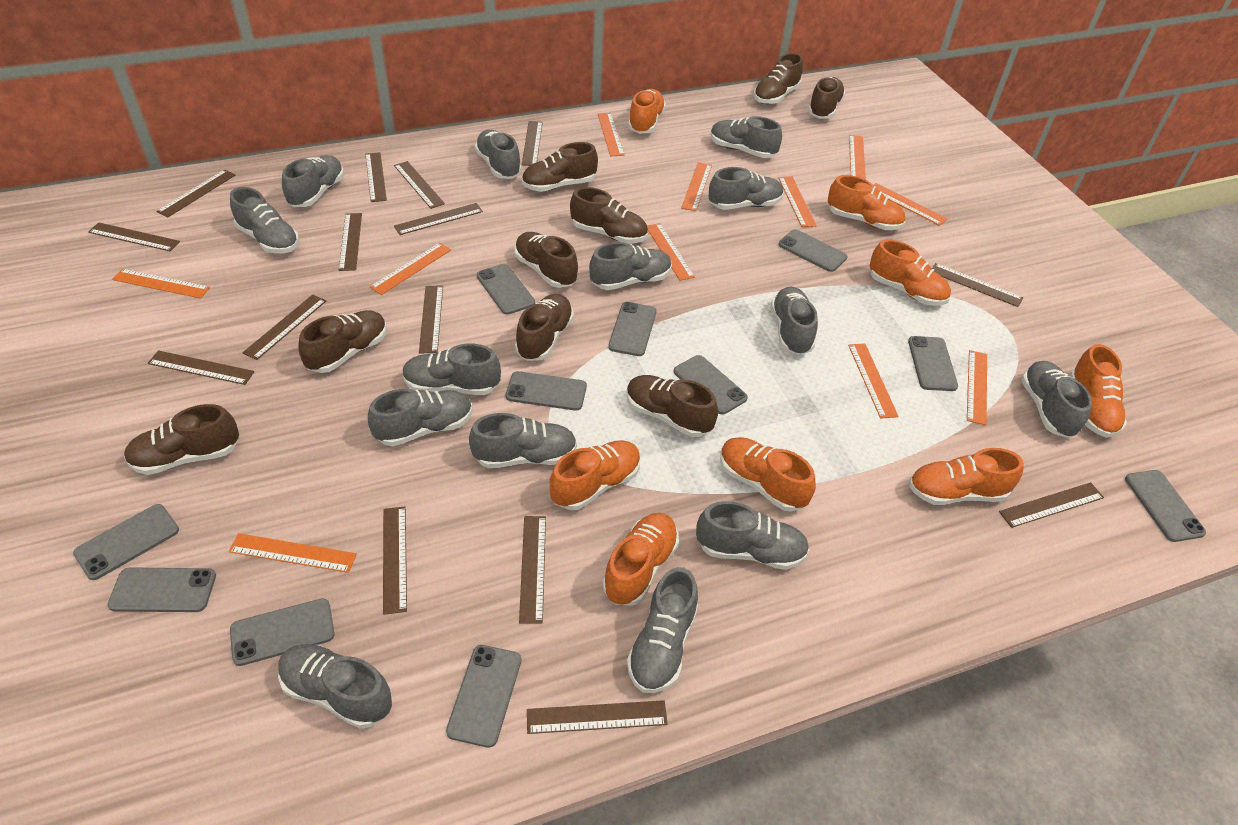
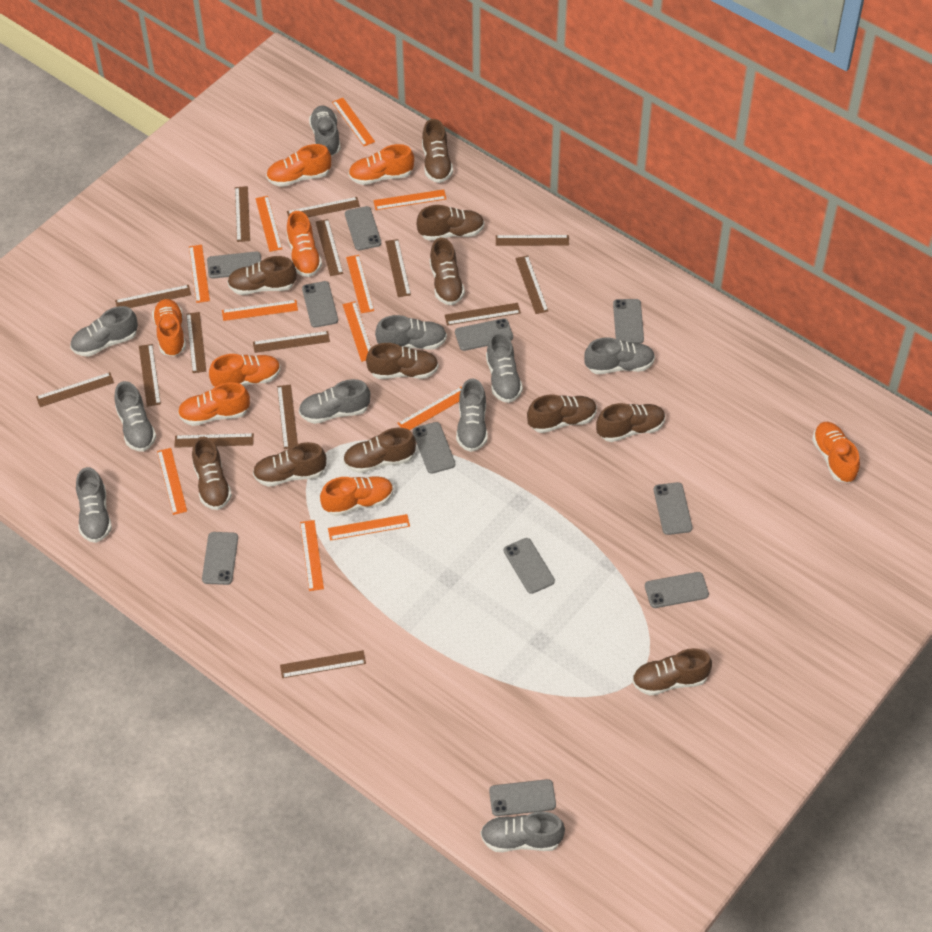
brown shoe: [124,404,239,475] [299,310,387,373] [515,232,578,288] [515,294,574,361] [522,142,598,192] [570,187,648,244] [627,375,718,437] [753,53,803,104] [808,77,845,119] = 9 -> [192,437,232,510] [227,256,297,295] [253,442,326,487] [343,428,416,473] [366,343,439,379] [417,205,484,241] [422,119,453,183] [429,238,465,305] [527,395,597,433] [596,403,665,442] [632,648,712,696] = 11
grey shoe: [230,187,299,254] [278,644,392,729] [282,155,344,207] [368,389,473,446] [402,344,501,395] [469,413,577,468] [475,130,522,179] [589,242,672,290] [627,567,698,693] [696,501,809,570] [709,167,783,210] [710,116,782,158] [771,287,818,355] [1021,361,1092,438] = 14 -> [70,306,138,357] [76,467,112,543] [114,381,156,452] [299,379,370,424] [309,106,341,156] [375,315,447,350] [456,378,488,452] [481,811,565,852] [486,332,523,403] [584,338,655,374] = 10

